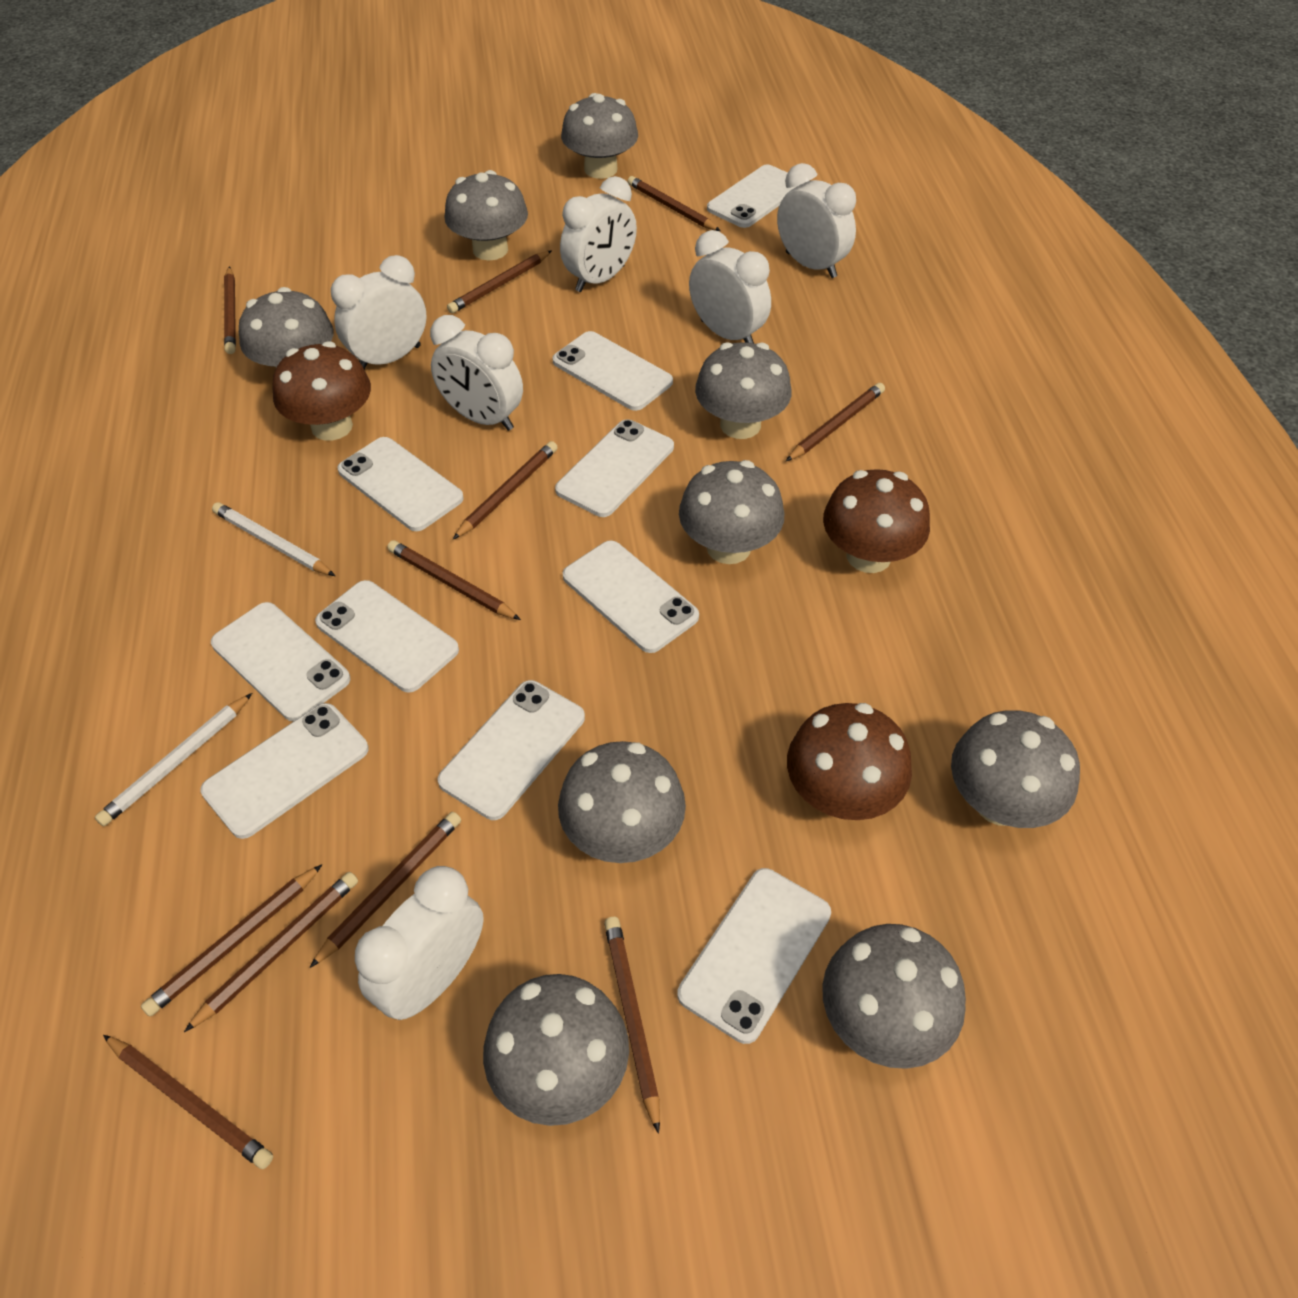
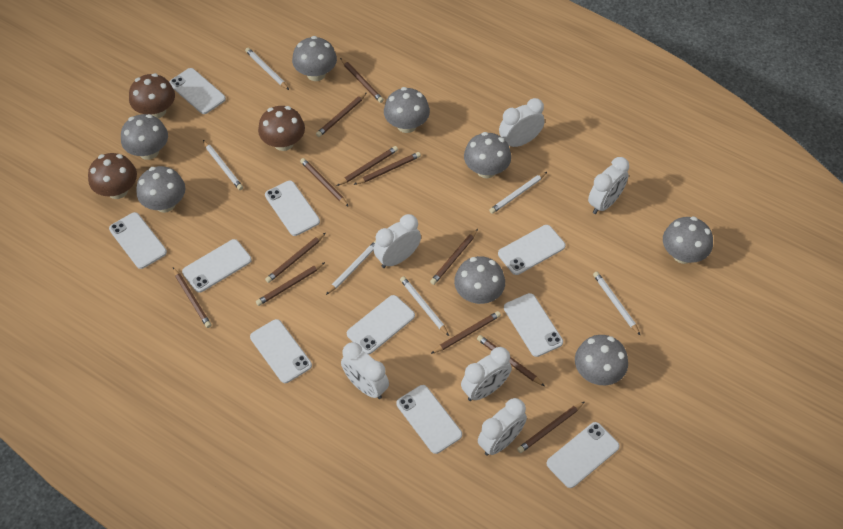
brown pencil: [103,1035,273,1169] [141,865,322,1016] [184,872,358,1032] [224,266,236,354] [310,812,461,968] [387,540,521,620] [447,250,552,313] [453,441,558,539] [604,917,660,1134] [627,176,721,231] [786,383,885,461] = 11 -> [173,268,211,328] [256,262,325,306] [265,233,325,283] [300,158,349,207] [316,93,367,137] [337,146,398,186] [340,58,384,103] [354,152,421,185] [430,229,478,285] [431,311,501,354] [477,335,545,386] [517,402,584,453] = 12
grey mushroom: [239,287,333,368] [444,170,528,261] [483,974,629,1126] [558,741,686,863] [561,93,638,179] [679,460,785,564] [695,342,792,439] [822,924,966,1069] [951,710,1080,828] = 9 -> [121,114,168,160] [136,166,185,213] [292,36,337,81] [384,87,430,133] [454,256,505,304] [464,132,511,178] [575,335,628,385] [663,217,713,264] = 8
white pencil: [95,693,252,826] [212,502,335,576] = 2 -> [203,140,243,190] [245,48,289,90] [326,240,376,295] [400,276,449,336] [489,172,547,214] [593,272,641,336] = 6

